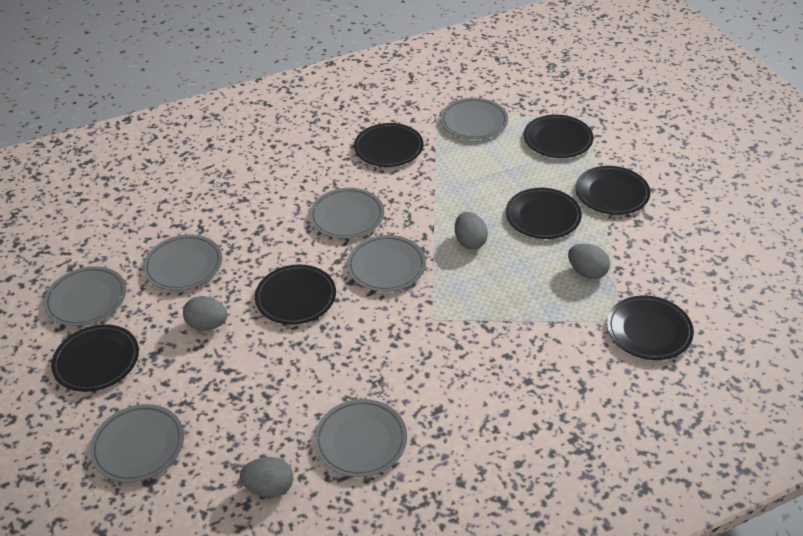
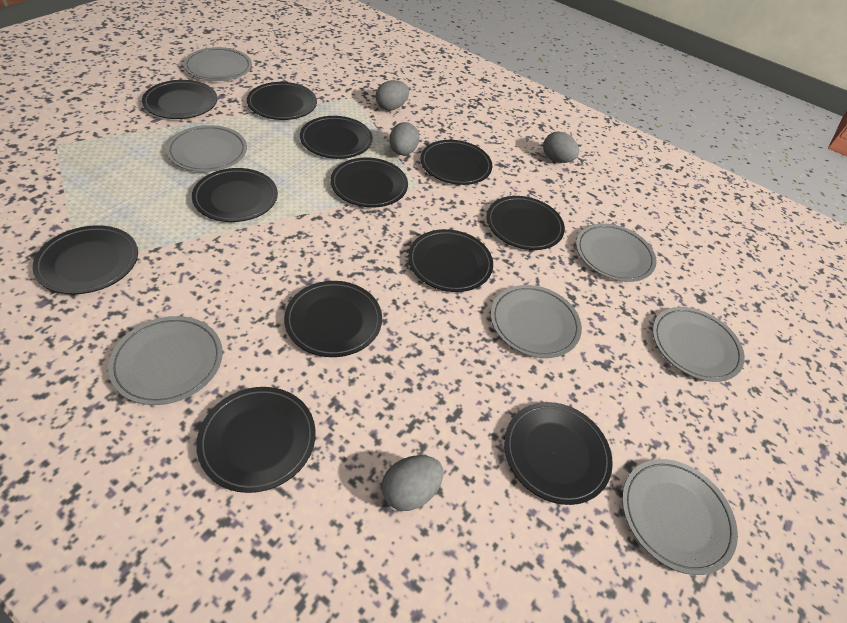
black plate: [51,324,139,392] [255,265,336,325] [354,123,423,167] [506,188,582,239] [523,115,593,158] [575,166,651,215] [607,295,694,360] = 7 -> [33,225,138,294] [142,80,217,119] [192,168,278,222] [196,387,316,493] [247,82,317,120] [284,281,382,357] [300,116,373,159] [330,158,408,207] [408,229,493,292] [421,140,492,185] [487,196,565,250] [504,402,613,505] = 12

